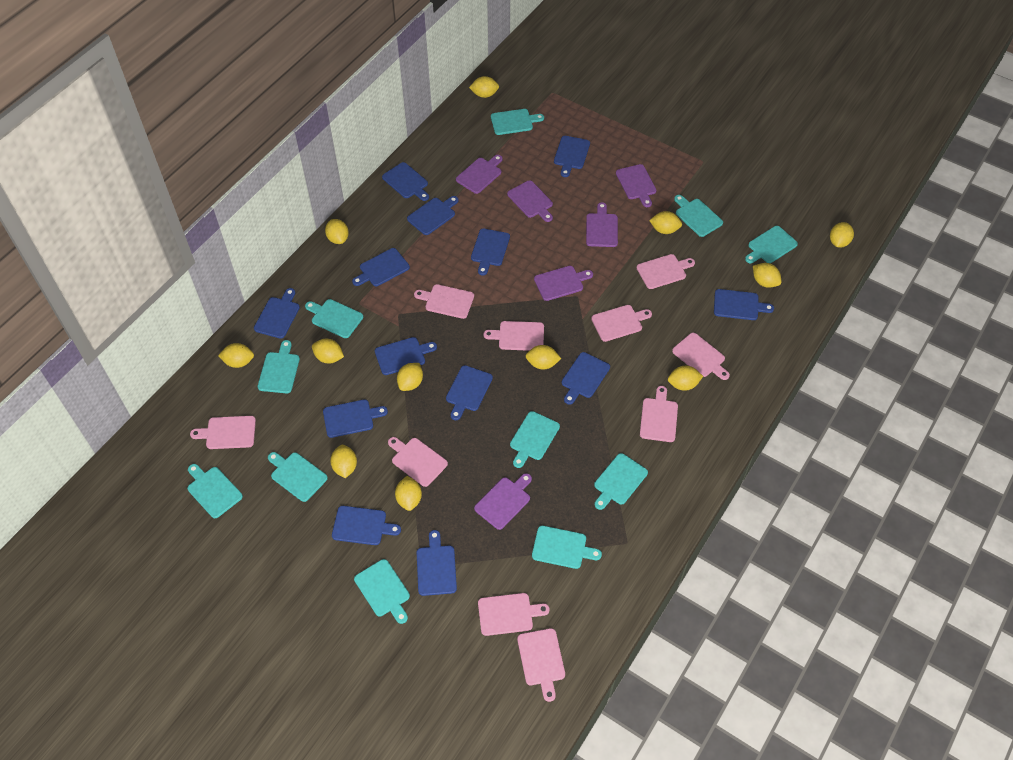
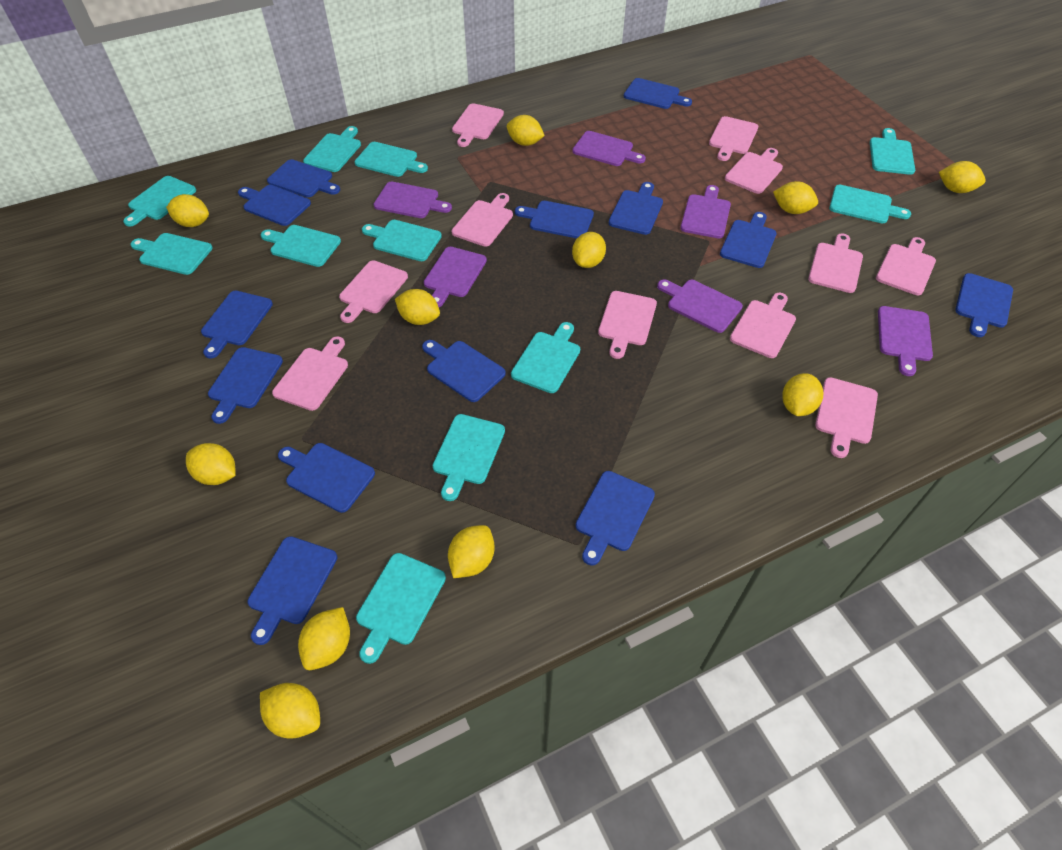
pink cutting board: [190,416,256,449] [388,437,448,487] [414,284,474,319] [478,593,549,636] [483,321,544,351] [517,628,565,702] [591,305,652,342] [637,254,695,289] [640,386,678,442] [672,333,730,380] = 10 -> [272,336,348,411] [339,260,408,323] [451,193,513,247] [452,103,504,147] [598,291,657,359] [709,116,758,161] [725,148,783,194] [730,293,796,358] [808,233,863,293] [815,377,878,458] [876,237,936,295] = 11
yellow lemon: [218,343,254,368] [312,339,344,364] [325,219,349,244] [330,445,357,478] [395,476,422,511] [397,363,423,391] [469,76,499,98] [526,345,561,369] [649,211,682,234] [668,366,703,391] [753,263,781,288] [830,222,854,248] = 12 -> [166,194,209,227] [186,443,236,485] [260,683,320,738] [298,607,350,670] [395,289,440,325] [448,525,495,578] [507,115,545,146] [572,232,606,268] [773,181,818,214] [782,373,823,416] [939,161,986,193] = 11

